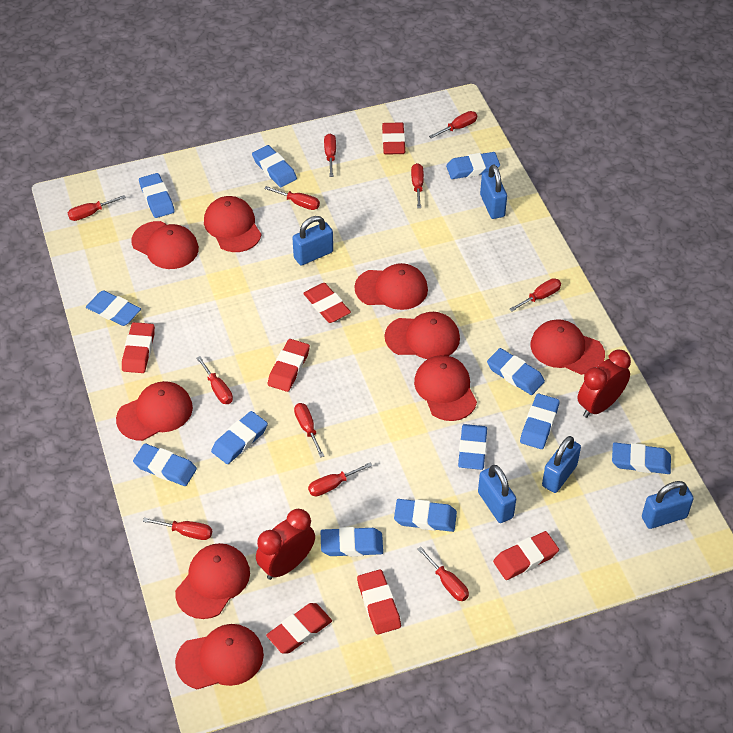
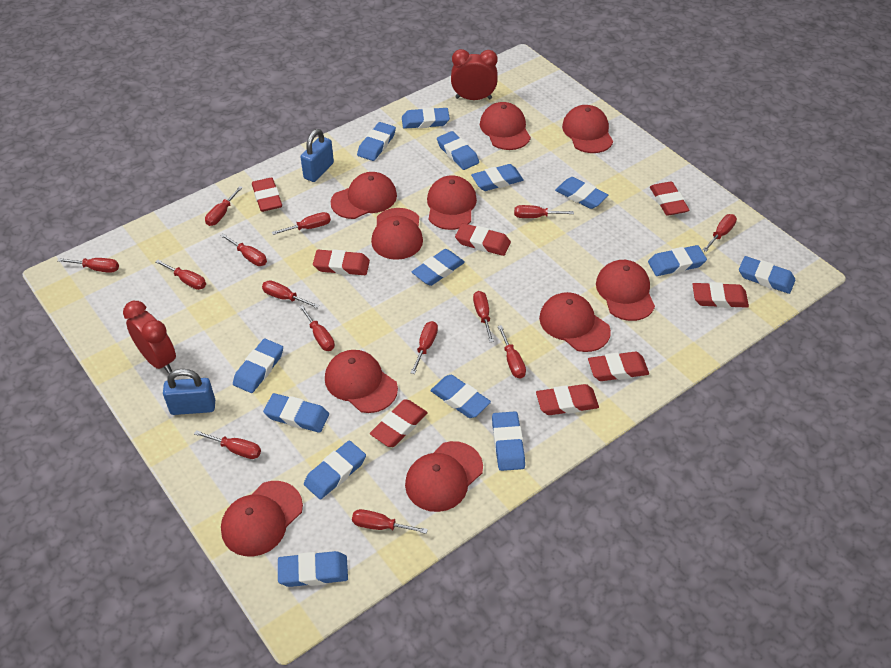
blue eraser: [86,290,141,326] [133,443,197,486] [139,173,175,218] [211,411,268,464] [252,145,297,187] [321,527,383,557] [394,499,457,532] [446,152,500,179] [458,424,487,470] [487,348,545,395] [520,394,560,449] [612,442,671,474] = 12 -> [233,339,283,393] [263,393,329,433] [278,551,348,587] [304,441,366,499] [357,122,396,161] [402,107,450,129] [412,249,465,286] [430,375,491,418] [437,131,479,170] [471,164,524,191] [492,412,525,471] [555,177,608,209] [648,245,707,276] [739,256,795,294] = 14
blue padlock: [293,216,333,265] [478,465,516,523] [480,164,507,219] [542,436,581,493] [642,481,694,529] = 5 -> [163,369,215,415] [301,129,334,182] = 2
red cap: [116,381,193,441] [131,221,199,269] [175,543,250,619] [175,624,264,689] [204,196,261,252] [354,263,428,310] [385,312,460,359] [414,355,477,421] [530,319,605,375] = 9 -> [221,481,303,556] [325,350,398,413] [331,172,397,219] [371,208,423,260] [405,441,483,512] [427,175,477,230] [480,102,531,150] [539,292,611,352] [562,105,613,153] [596,260,655,321] = 10
red eraser: [122,322,155,373] [266,603,332,654] [268,339,310,392] [303,283,351,323] [357,569,401,635] [382,122,405,155] [493,531,559,580] = 7 -> [252,177,282,212] [313,249,370,275] [370,399,428,447] [455,223,511,256] [536,384,599,415] [588,352,649,381] [650,181,689,216] [692,282,749,308] = 8
red screwdriver: [68,195,126,221] [143,518,212,540] [197,356,233,404] [264,186,320,210] [294,403,324,458] [308,463,372,496] [324,134,336,177] [411,163,424,208] [417,547,469,601] [429,111,477,139] [509,278,561,312] = 11 -> [58,258,119,273] [155,260,206,290] [194,430,261,459] [205,186,243,226] [220,234,267,266] [262,281,319,308] [272,212,331,235] [299,305,335,351] [352,509,428,534] [411,321,438,374] [473,291,494,342] [497,325,526,379] [514,205,574,218] [703,214,737,252] = 14

